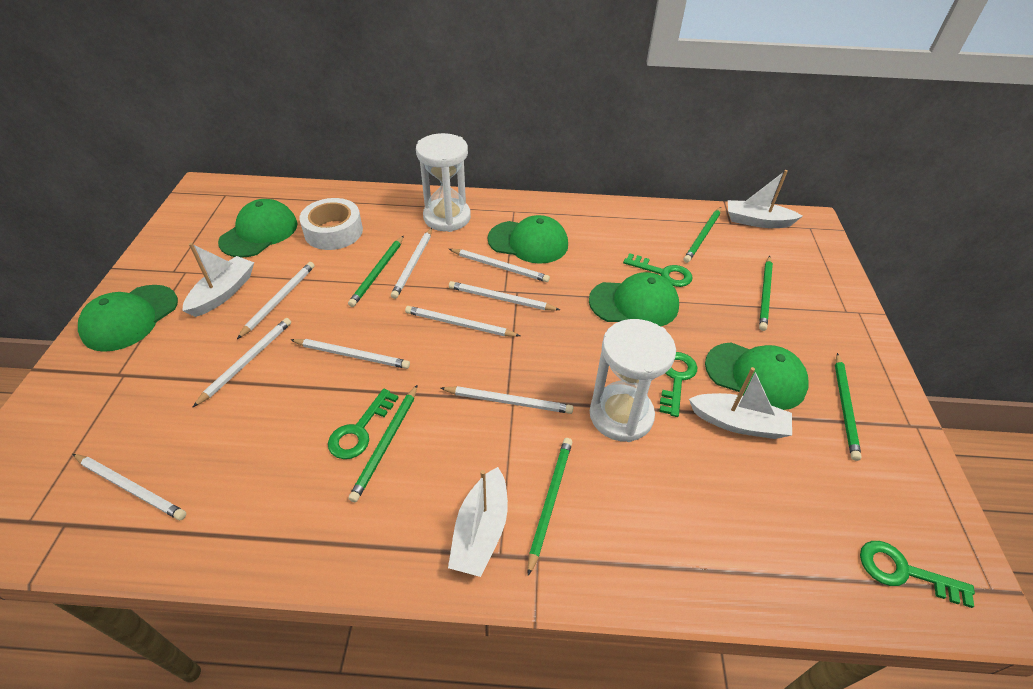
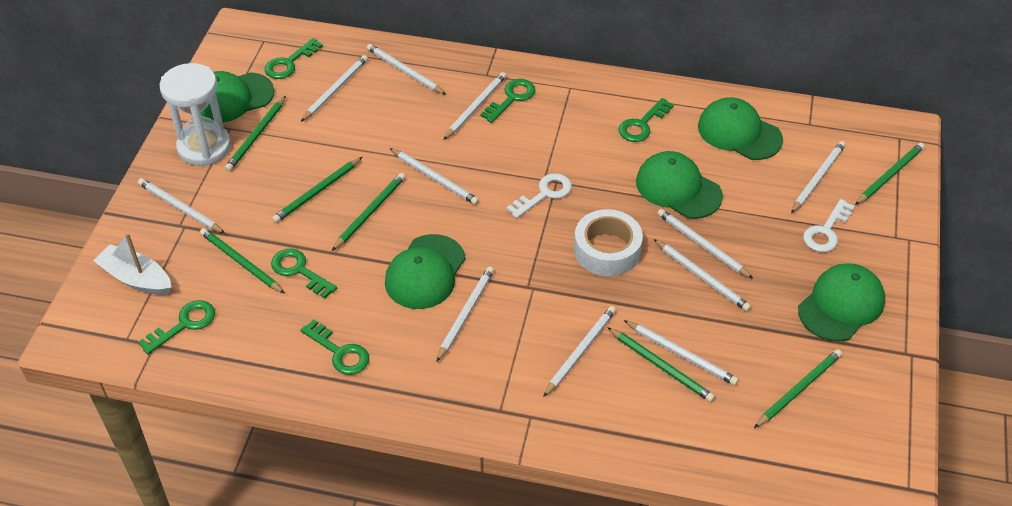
green key: [328,389,398,459] [623,253,692,287] [660,352,697,417] [860,541,975,608] = 4 -> [138,300,215,355] [265,38,323,79] [271,248,337,298] [301,319,369,375] [480,79,536,123] [618,98,674,142] = 6
green pencil: [348,236,404,307] [348,385,418,502] [528,438,572,576] [684,207,721,263] [759,256,773,331] [835,353,862,461] = 6 -> [200,228,285,294] [225,96,286,171] [272,157,362,223] [332,173,406,251] [607,327,715,402] [754,349,842,428] [855,143,925,205] = 7
white boat: [182,243,254,317] [448,467,508,577] [689,367,792,439] [728,170,803,228] = 4 -> [93,233,172,295] = 1
white hourglass: [416,133,471,232] [590,319,676,442] = 2 -> [160,63,231,166] = 1
white key: none = 0 -> [506,173,572,219] [803,199,855,252] = 2
white pencil: [73,454,186,520] [192,318,291,408] [237,262,315,339] [291,339,410,369] [391,228,432,299] [405,306,520,337] [440,386,574,414] [449,249,550,282] [449,281,560,310] = 9 -> [138,178,225,233] [301,55,368,122] [367,44,446,95] [390,148,479,205] [436,266,494,362] [443,72,506,140] [543,306,616,397] [624,320,739,385] [654,239,751,311] [657,209,753,279] [791,141,846,213] = 11

